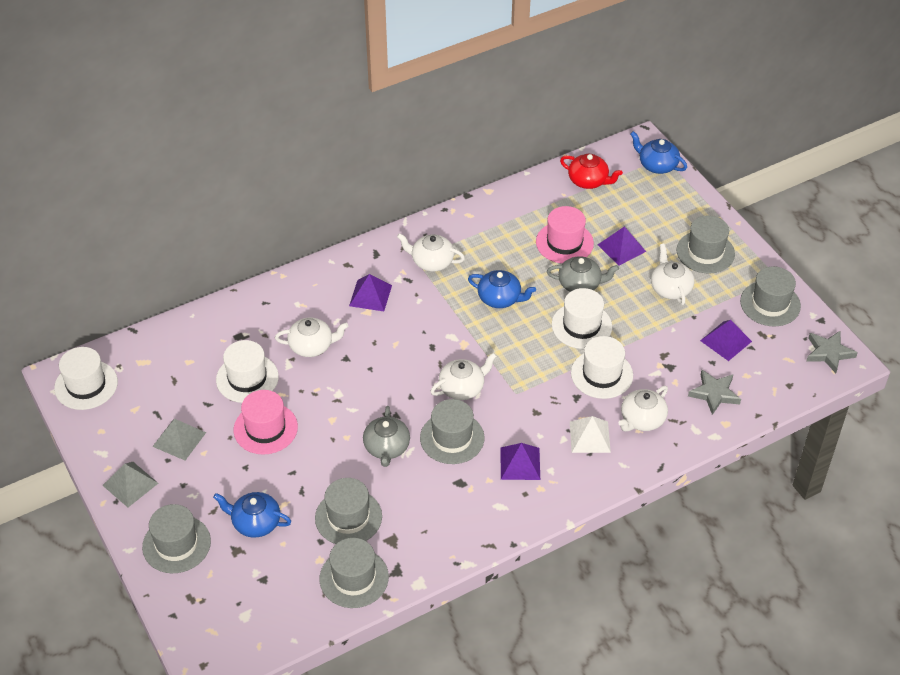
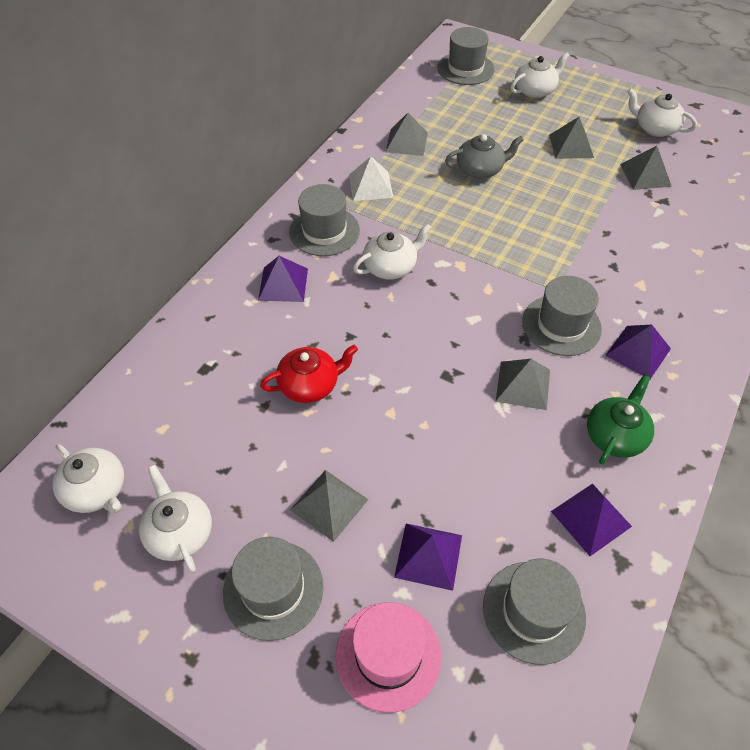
blue teapot: [213,492,292,538] [468,270,536,308] [630,131,687,174] = 3 -> none = 0
green teapot: none = 0 -> [587,375,654,465] = 1
grey hat: [142,504,211,573] [315,478,382,544] [320,538,389,608] [420,399,484,464] [677,215,735,274] [740,266,801,326] = 6 -> [223,537,324,641] [289,184,360,256] [437,27,495,85] [483,559,586,665] [522,276,602,356] = 5
grey pyramid: [102,462,158,507] [152,419,206,460] = 2 -> [290,470,368,542] [385,113,428,156] [496,359,550,410] [549,117,594,159] [620,146,672,190] = 5
grey star: [688,370,741,415] [806,331,858,373] = 2 -> none = 0
grey teapot: [363,406,410,467] [547,256,619,292] = 2 -> [445,134,524,179] = 1
pink hat: [234,390,298,454] [536,206,594,264] = 2 -> [336,602,441,713] = 1
white hat: [54,347,118,410] [216,340,279,403] [552,288,612,349] [571,336,633,399] = 4 -> none = 0

